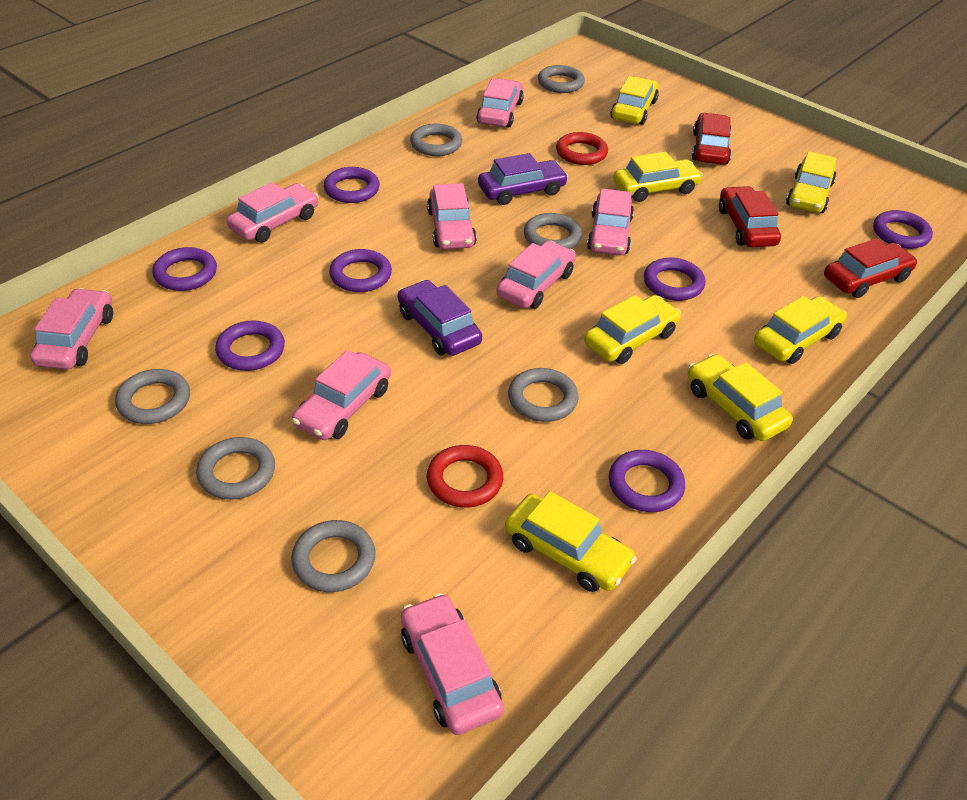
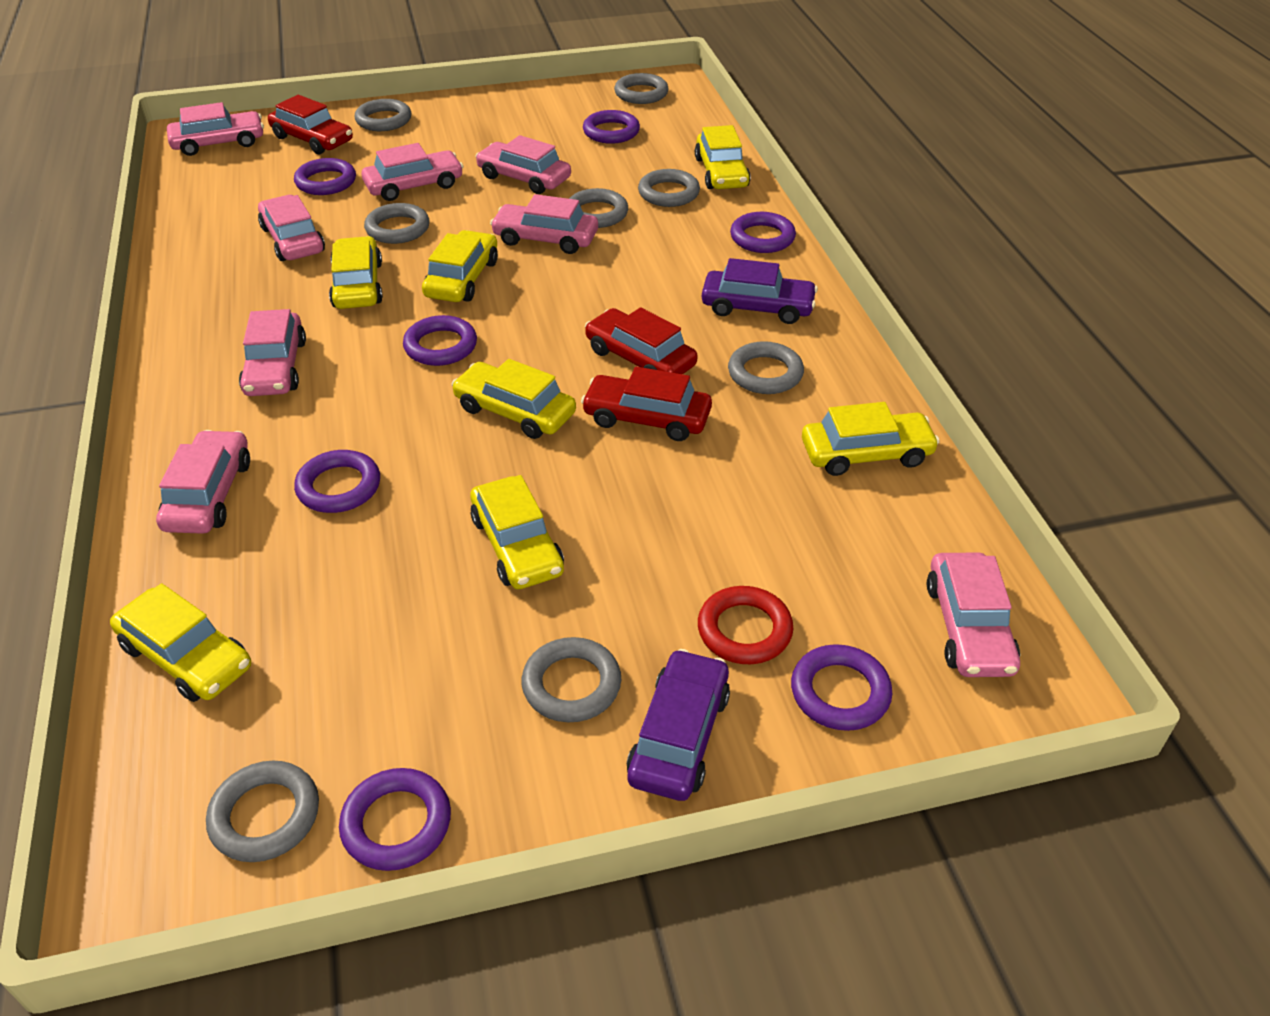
grey ring: [115,369,190,424] [196,437,275,500] [291,520,376,592] [410,123,462,156] [508,368,579,422] [524,213,582,249] [538,65,585,93] = 7 -> [206,761,319,862] [354,99,411,131] [364,203,430,244] [522,637,621,722] [569,188,628,228] [614,73,669,104] [638,169,700,207] [728,341,804,394] = 8
red ring: [427,445,503,508] [556,132,608,165] = 2 -> [698,586,793,664] = 1

